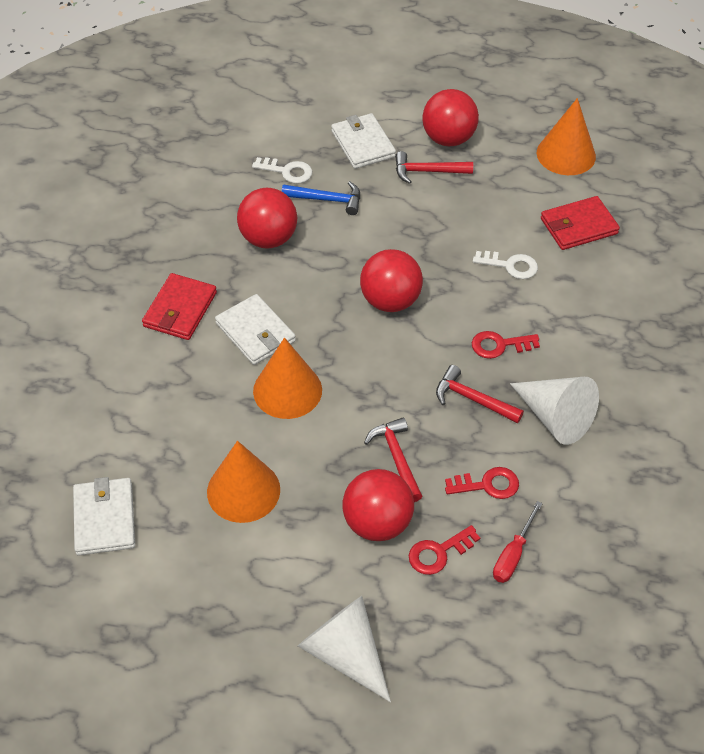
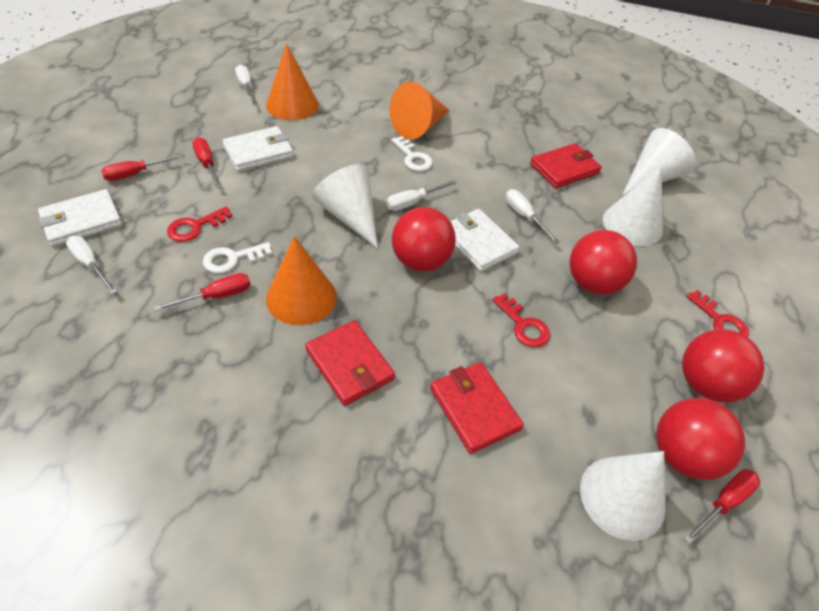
blue hammer: [282,181,360,215] = 1 -> none = 0
red hammer: [364,417,422,502] [395,151,473,184] [436,365,524,423] = 3 -> none = 0
red screwdriver: [493,501,543,583] = 1 -> [101,154,185,181] [154,273,251,311] [192,137,221,188] [683,469,760,544] = 4
red wallet: [142,273,217,340] [541,196,620,250] = 2 -> [305,320,395,406] [430,362,524,454] [530,143,602,188] = 3
white cone: [298,596,391,702] [510,377,599,445] = 2 -> [312,164,378,249] [580,451,666,541] [603,166,663,246] [622,128,696,195] = 4
white screwdriver: none = 0 -> [66,236,117,294] [235,65,258,105] [386,181,457,211] [506,189,559,244] = 4

